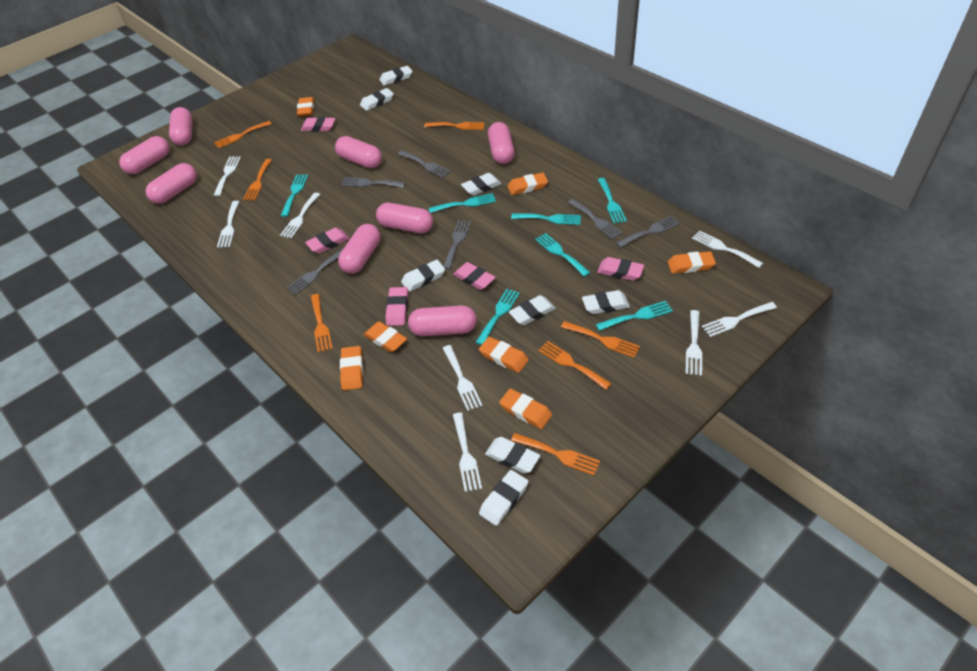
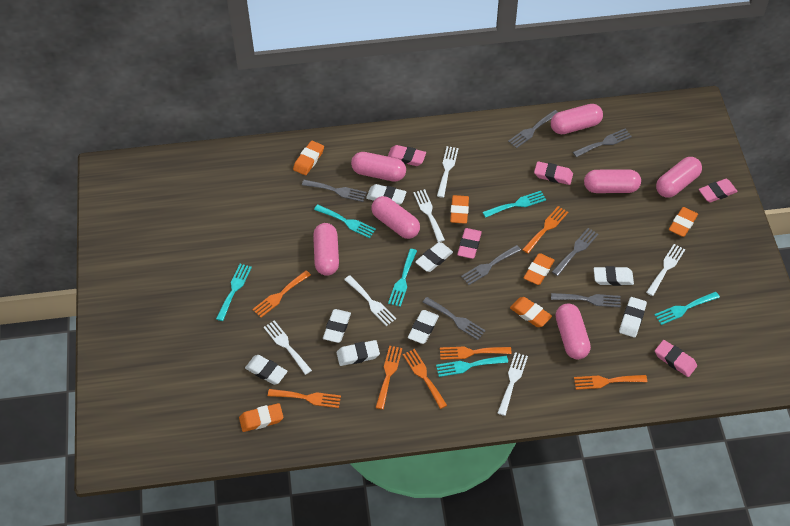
grey fork: [287,248,344,295] [341,177,405,187] [398,150,451,178] [443,220,471,270] [568,199,623,239] [616,216,680,248] = 6 -> [302,180,367,202] [423,297,486,340] [461,245,521,285] [508,110,558,148] [551,293,621,307] [552,228,598,276] [573,129,632,157] = 7
orange eraser: [297,97,314,117] [340,346,363,390] [363,321,407,352] [479,337,529,373] [499,388,552,429] [507,173,548,195] [668,251,716,274] = 7 -> [239,403,283,432] [293,141,324,175] [450,195,469,224] [510,297,552,327] [524,253,555,285] [669,207,698,237] = 6
pink capsule: [119,136,170,174] [146,163,197,204] [169,107,193,145] [335,136,382,168] [338,224,380,274] [376,203,433,233] [408,305,477,336] [488,122,515,164] = 8 -> [313,223,339,276] [351,152,406,182] [371,196,420,239] [551,104,603,134] [556,303,591,360] [584,169,641,193] [656,157,702,198] = 7
turquoise fork: [281,174,308,217] [429,193,496,213] [476,289,520,345] [511,213,581,225] [535,233,590,277] [596,301,673,331] [598,178,627,224] = 7 -> [216,264,252,321] [314,204,376,238] [388,249,417,307] [436,356,508,377] [483,191,546,218] [655,292,720,325] = 6
white fork: [213,156,241,196] [217,201,239,248] [280,193,320,238] [443,345,483,411] [453,412,482,492] [686,310,702,376] [692,230,763,268] [702,302,777,337] = 8 -> [264,320,312,375] [344,275,396,326] [413,189,445,242] [437,146,459,198] [498,352,528,416] [646,244,685,296] = 6

